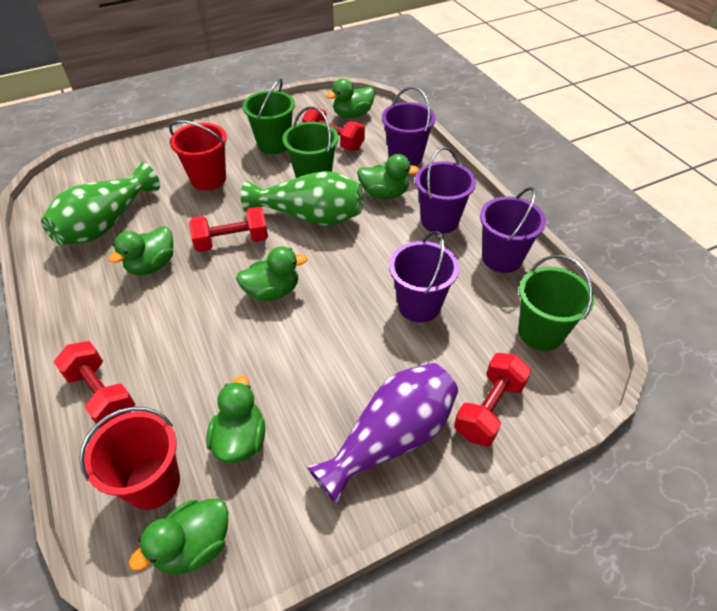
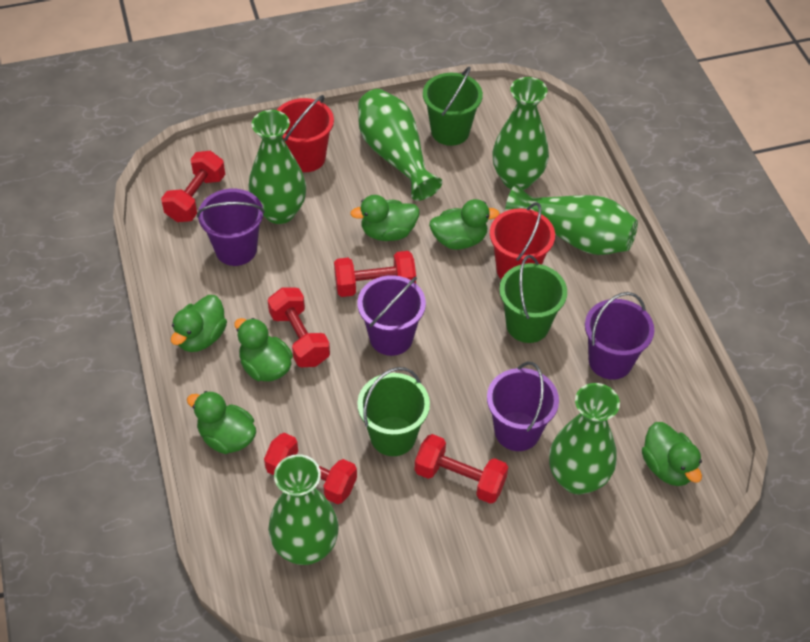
green vase: [41,162,160,245] [241,171,363,226] = 2 -> [248,110,306,224] [268,454,339,565] [358,89,442,201] [492,77,549,190] [505,184,638,255] [549,383,620,495] = 6
purple vase: [307,363,458,505] = 1 -> none = 0
red dumbbell: [54,341,135,428] [189,207,268,252] [302,108,365,151] [454,353,531,447] = 4 -> [161,150,225,222] [264,433,357,504] [268,288,330,367] [334,251,416,297] [415,434,508,504] = 5

